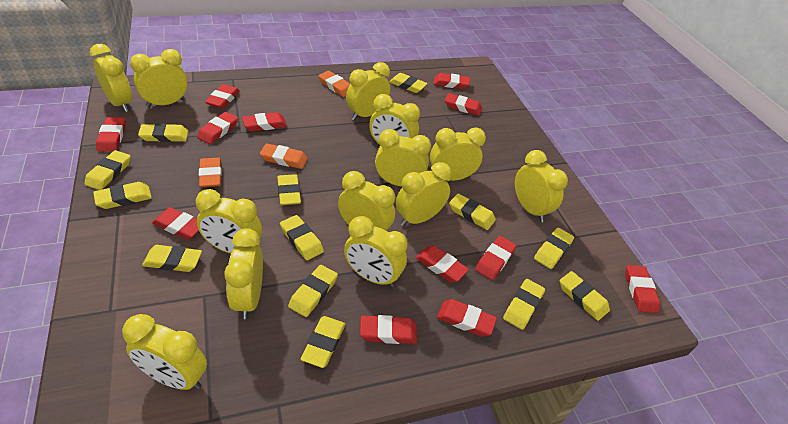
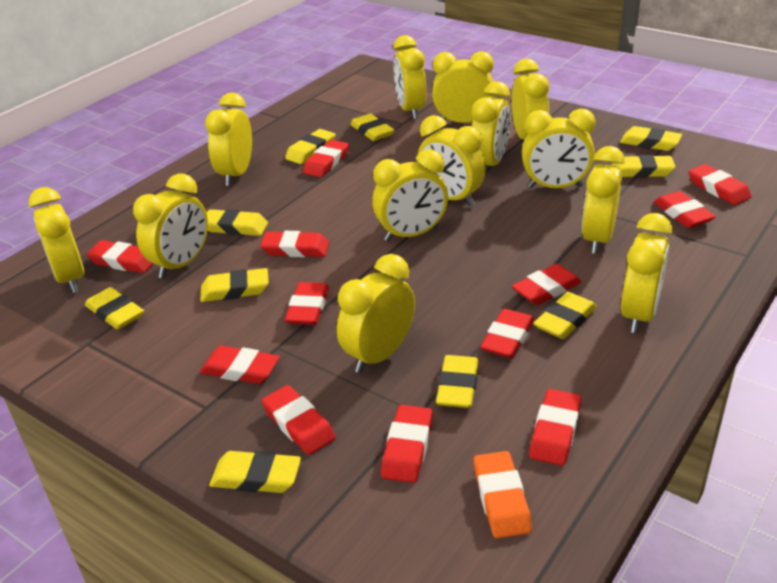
orange eraser: [199,158,222,187] [260,143,308,169] [318,71,350,97] = 3 -> [473,451,532,538] = 1
yellow eraser: [84,150,131,190] [93,182,152,209] [138,123,188,142] [142,245,202,272] [277,174,301,205] [280,215,324,260] [288,265,338,317] [301,316,345,368] [389,73,427,93] [449,194,496,230] [503,279,545,330] [534,227,574,269] [560,271,610,321] = 13 -> [85,287,144,330] [200,268,269,302] [207,209,268,236] [209,451,301,493] [285,129,336,164] [350,114,394,141] [436,355,479,408] [533,292,597,339] [611,155,676,178] [620,126,682,151] = 10

